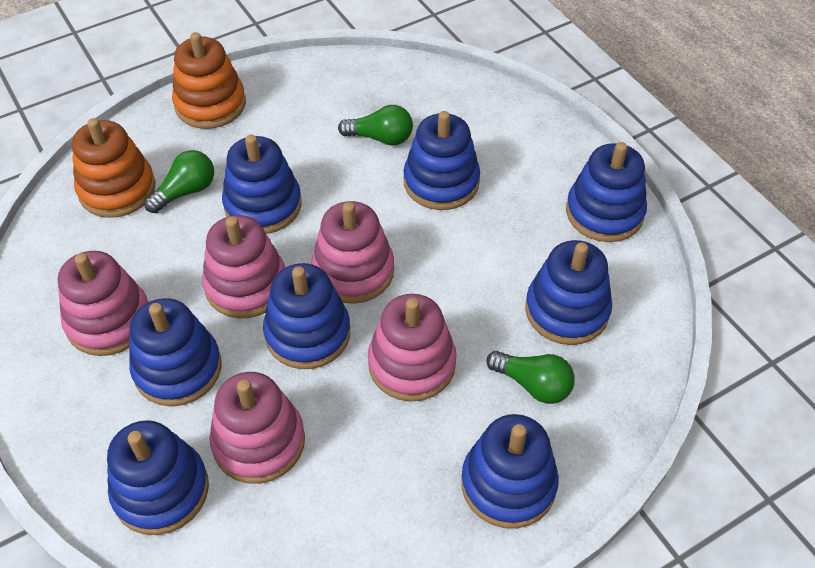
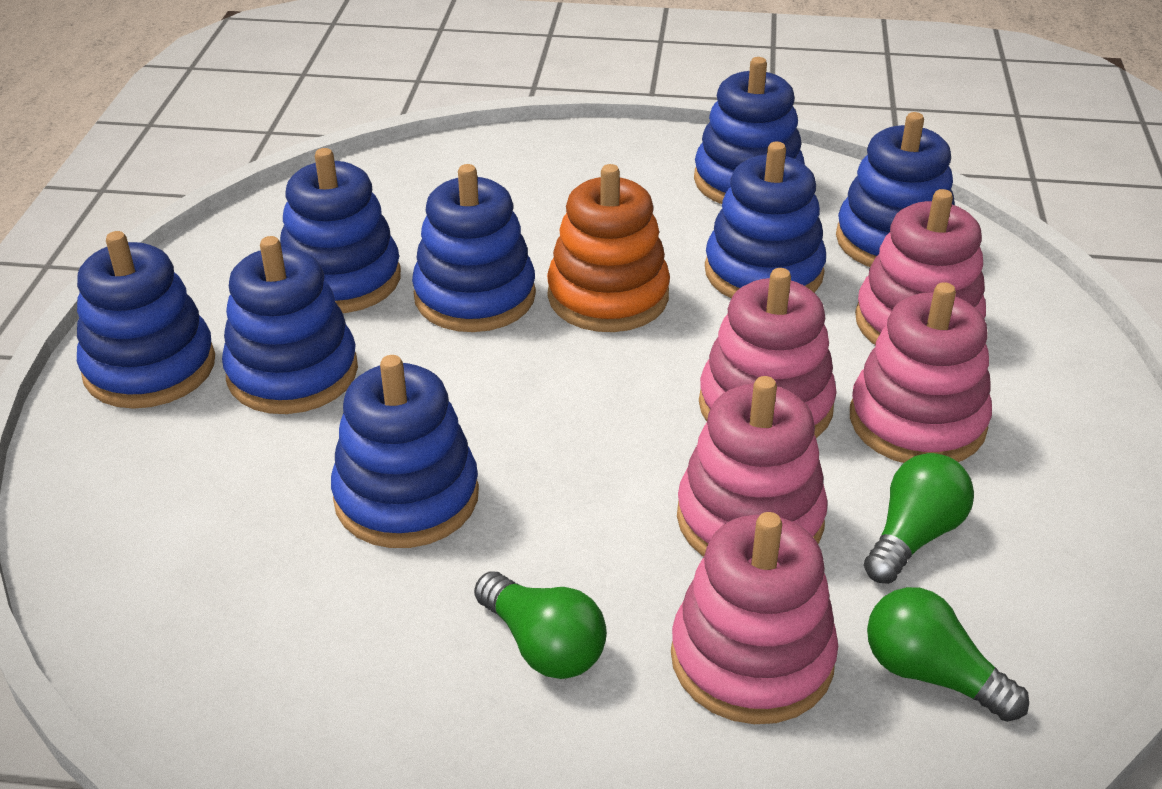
orange stacking toy: [72,118,156,218] [172,32,246,129] = 2 -> [547,164,670,332] = 1

